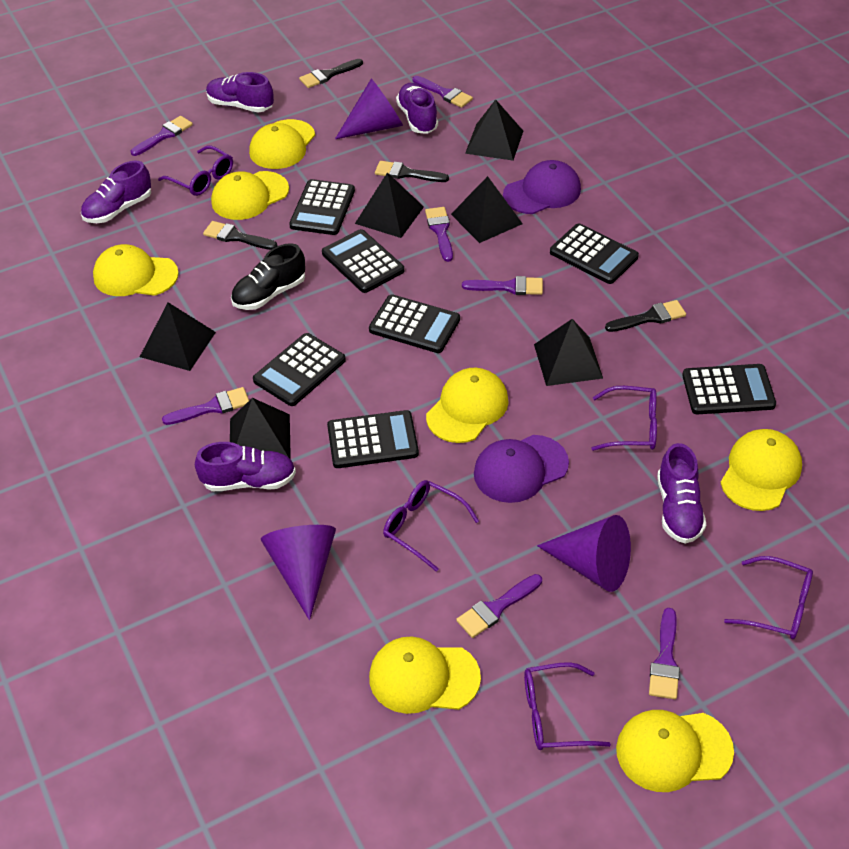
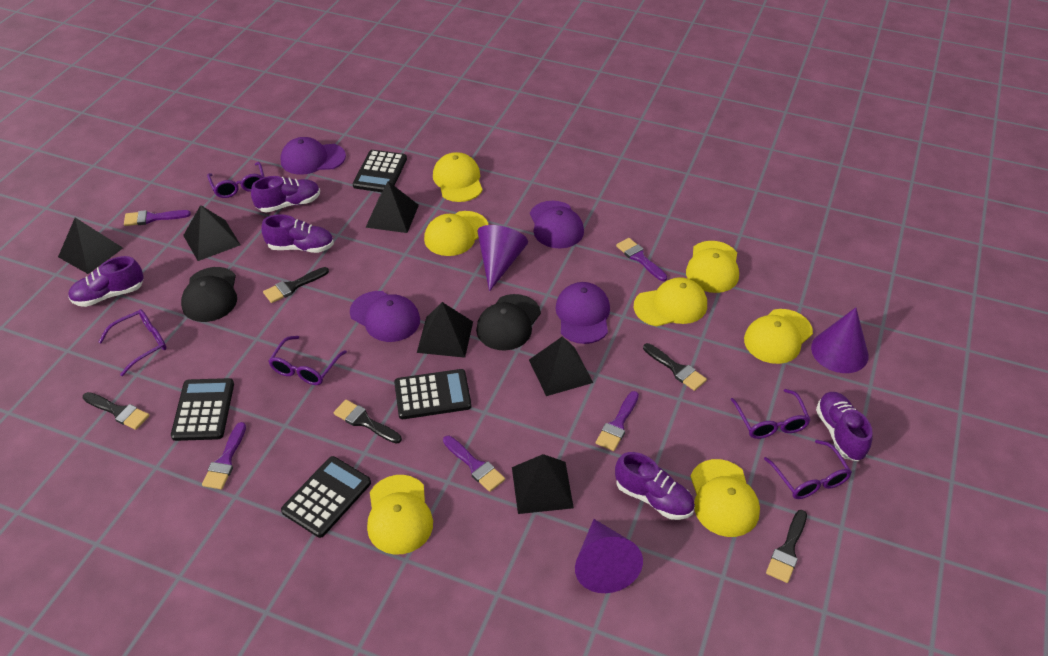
black brush: [203,221,278,250] [299,59,363,88] [375,161,449,182] [605,300,686,332] = 4 -> [83,392,149,430] [263,267,329,303] [333,400,402,444] [643,343,707,391] [766,510,807,583] = 5
black calculator: [253,333,346,406] [289,179,355,235] [322,229,404,293] [327,410,419,468] [369,295,460,353] [550,223,639,284] [682,364,776,414] = 7 -> [171,378,234,441] [281,456,371,538] [353,150,407,192] [394,369,471,419] = 4
black cap: none = 0 -> [181,267,237,322] [476,294,541,350] = 2
black shoe: [231,243,305,310] = 1 -> none = 0
purple brush: [131,116,193,156] [162,387,249,425] [412,76,473,108] [425,207,453,262] [456,574,542,638] [462,276,543,295] [649,608,680,699] = 7 -> [124,210,191,226] [202,422,246,489] [443,436,505,492] [596,391,639,451] [616,238,667,281] = 5
purple cap: [474,435,569,503] [503,160,581,214] = 2 -> [280,137,346,175] [350,291,420,342] [530,201,584,249] [555,282,610,344] = 4

